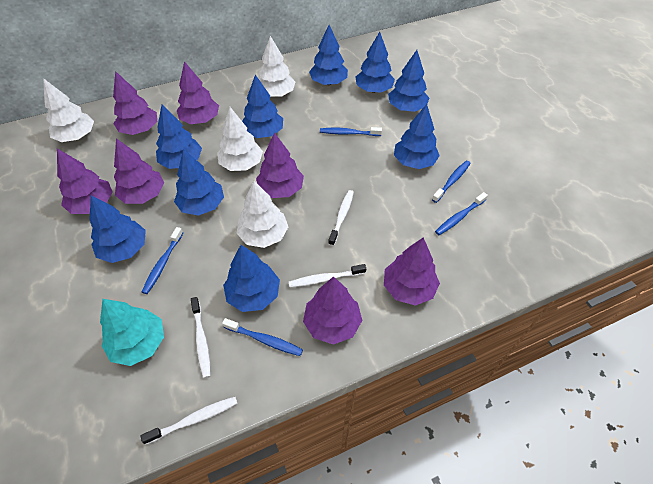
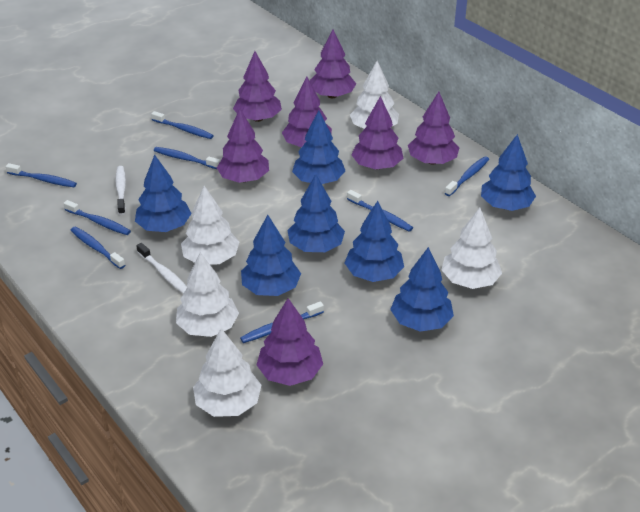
blue toothbrush: [142,227,183,294] [222,318,303,356] [320,127,382,136] [432,161,471,203] [435,192,488,235] = 5 -> [6,163,77,187] [63,200,131,235] [70,227,125,269] [151,111,214,139] [154,147,220,169] [240,301,324,343] [347,190,413,232] [445,156,489,196] = 8
blue tree: [89,195,146,263] [156,105,202,169] [174,149,224,216] [223,245,280,312] [242,75,283,138] [309,25,348,85] [355,32,395,93] [388,50,429,112] [394,104,440,169] = 9 -> [135,155,191,232] [241,215,301,296] [287,174,345,252] [292,110,345,184] [345,201,404,282] [390,247,454,332] [481,134,536,211] = 7
turquoise tree: [100,299,164,366] = 1 -> none = 0
white toothbrush: [140,396,238,445] [191,297,211,378] [289,264,366,288] [328,190,354,246] = 4 -> [115,166,126,215] [136,243,187,294] = 2
white tree: [43,78,94,142] [217,107,263,171] [237,181,288,248] [259,36,295,97] = 4 -> [176,252,239,337] [181,186,239,265] [193,328,261,417] [350,61,399,129] [441,207,502,289] = 5

